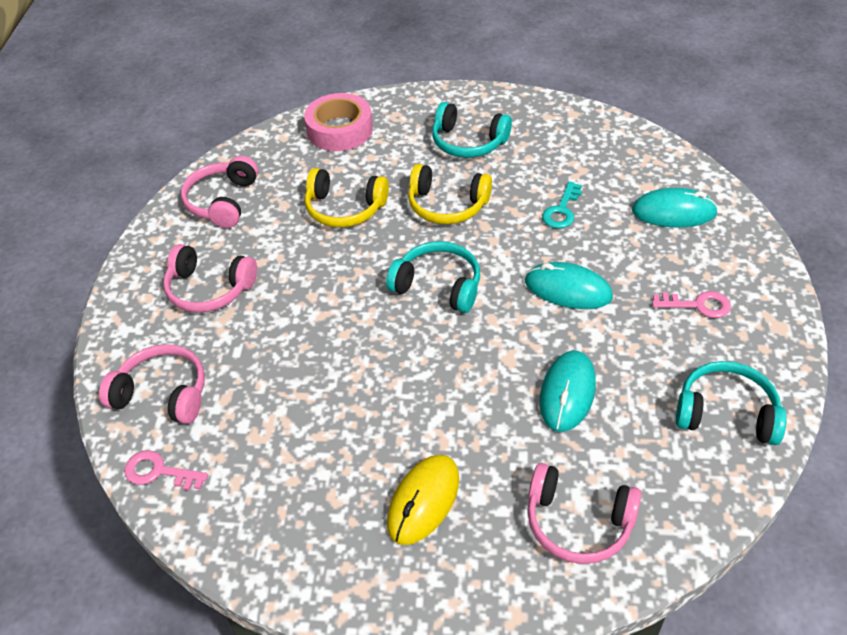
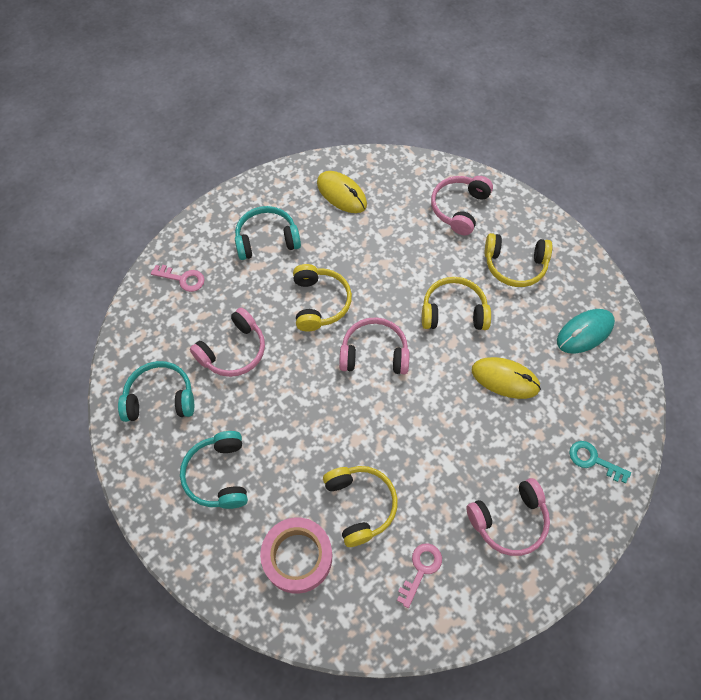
turquoise mouse: [525,262,613,309] [540,351,596,432] [632,188,718,227] = 3 -> [557,309,615,353] = 1
yellow headphones: [305,168,389,228] [408,164,492,224] = 2 -> [293,264,352,331] [323,466,398,547] [422,277,491,330] [484,233,552,287] = 4
yellow mouse: [387,455,459,545] = 1 -> [317,171,367,213] [472,357,541,399] = 2

